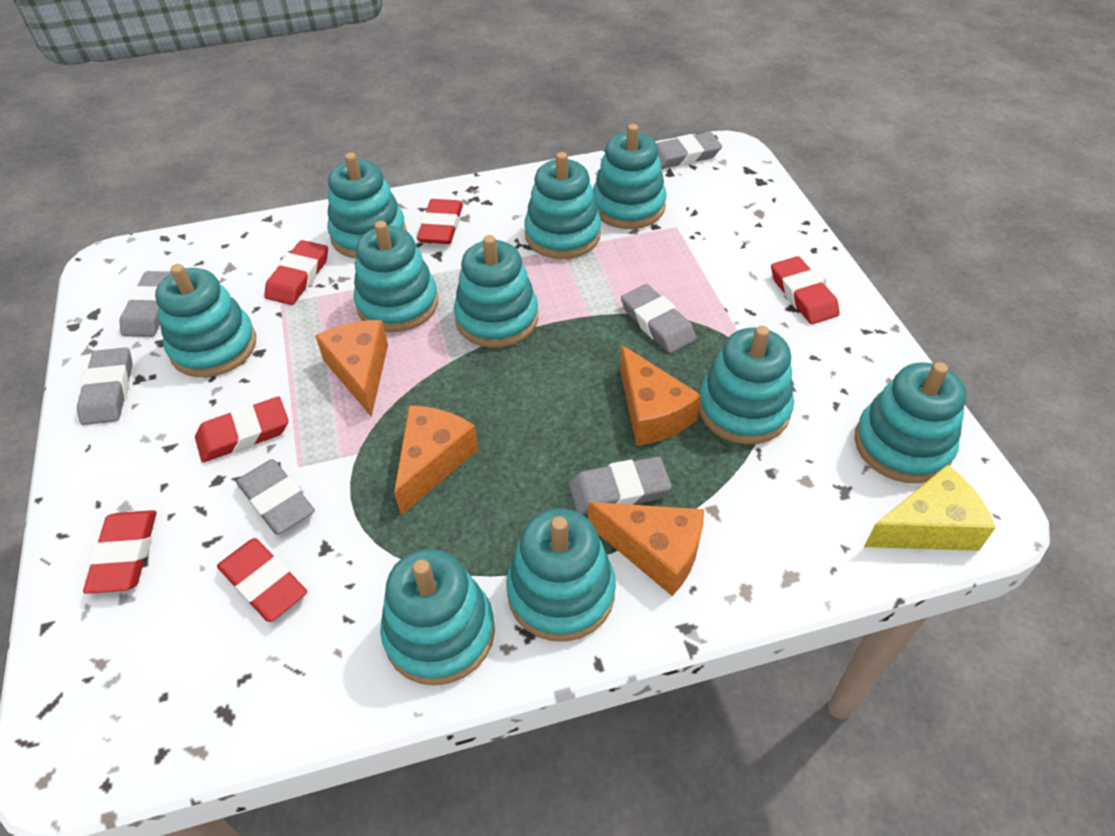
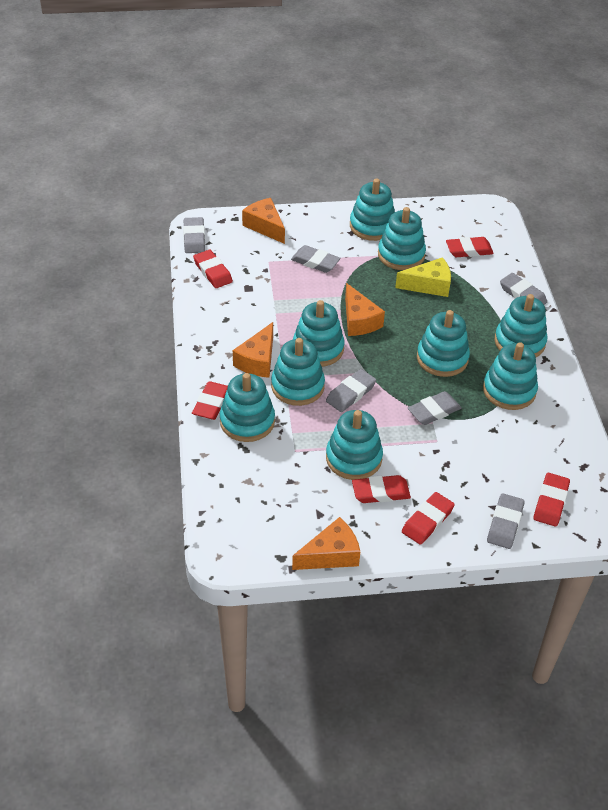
turquoise stacking toy: [155,264,256,377] [327,153,406,259] [353,221,438,332] [380,549,495,685] [454,235,538,348] [506,509,616,642] [524,152,601,259] [593,124,667,229] [699,326,794,444] [854,362,967,483] = 10 -> [220,373,275,442] [271,338,325,406] [293,300,345,367] [326,410,383,480] [350,179,395,241] [378,207,426,270] [417,310,470,377] [483,342,538,410] [495,294,548,357] = 9

